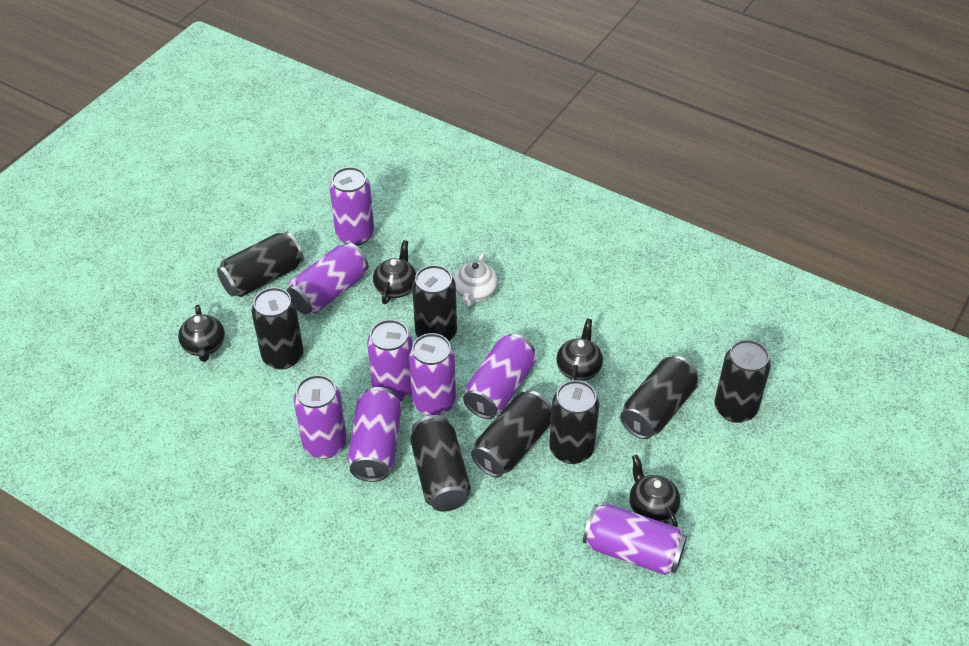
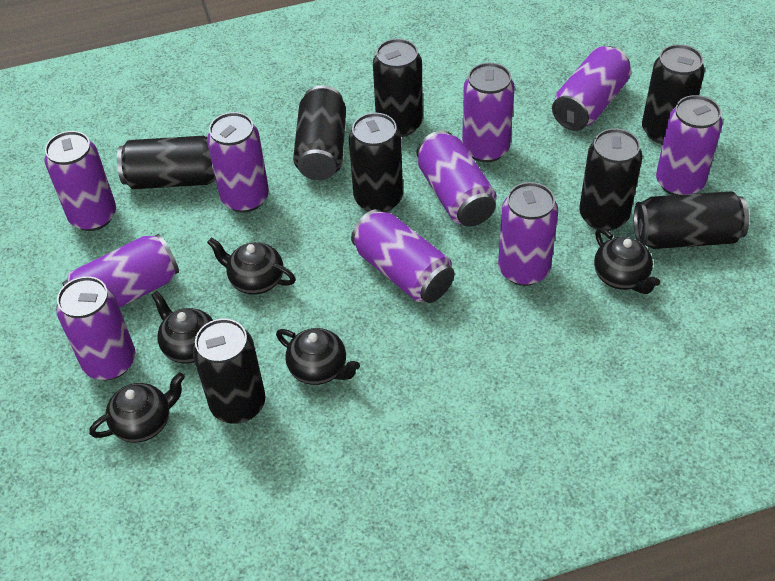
black teapot: [178,305,225,362] [373,240,416,304] [556,318,603,381] [629,455,680,527] = 4 -> [89,373,185,443] [151,291,213,364] [207,238,296,295] [276,328,360,385] [594,228,660,294] = 5
purple can: [287,242,369,315] [294,375,347,459] [329,167,374,246] [348,387,402,482] [367,319,413,401] [409,333,456,416] [463,334,536,419] [583,504,687,575] = 8 -> [44,131,116,231] [56,276,135,380] [62,234,179,308] [207,112,269,213] [351,209,455,303] [417,130,497,227] [462,63,515,163] [498,182,558,286] [552,46,631,131] [656,95,723,195] = 10
white teapot: [454,253,498,307] = 1 -> none = 0

